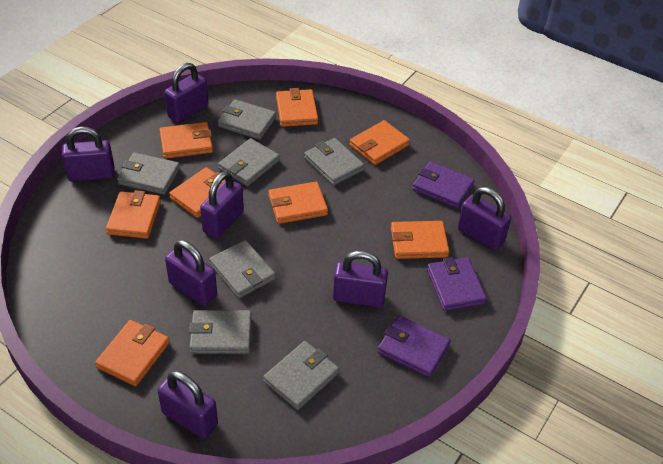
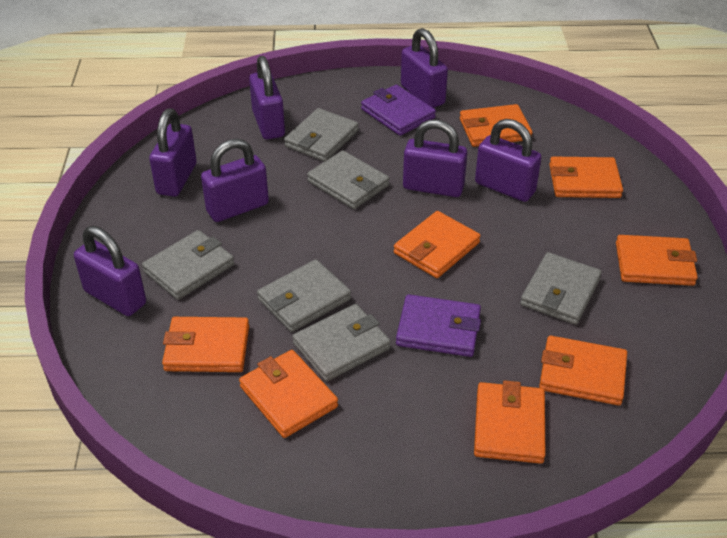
grey wallet: [117,152,180,195] [189,310,252,354] [209,240,276,298] [218,99,276,140] [218,138,280,186] [263,341,339,410] [304,138,365,186] = 7 -> [142,230,234,300] [257,259,351,332] [284,108,359,162] [292,304,391,382] [307,150,390,209] [520,252,602,325] = 6
purple wallet: [377,316,451,378] [412,161,475,208] [427,257,487,311] = 3 -> [361,84,436,136] [396,294,481,357] = 2

